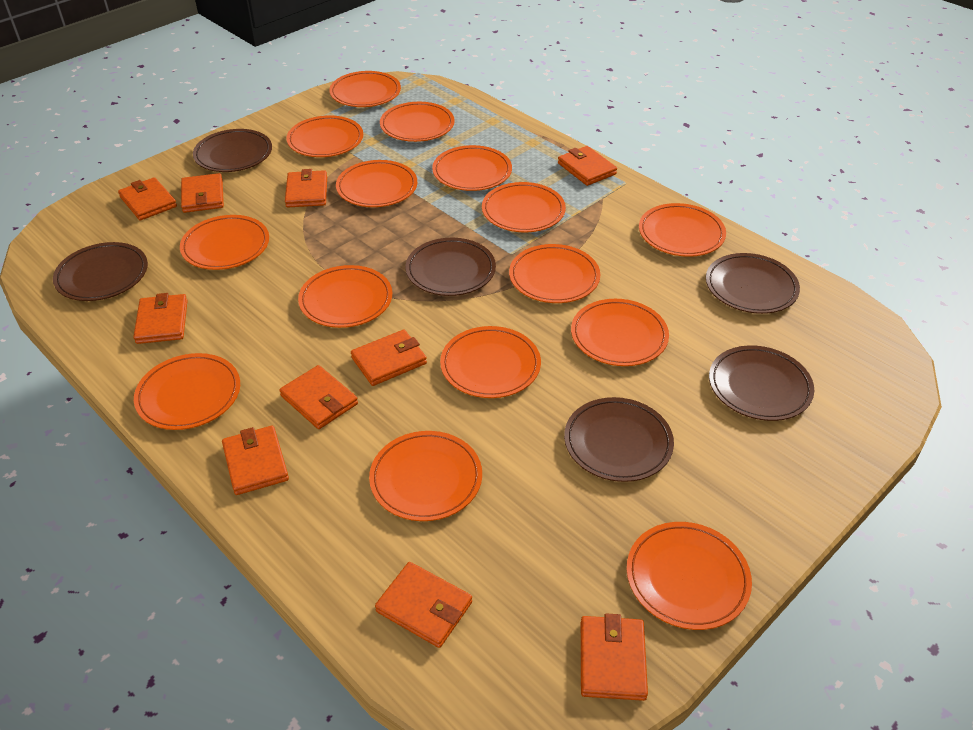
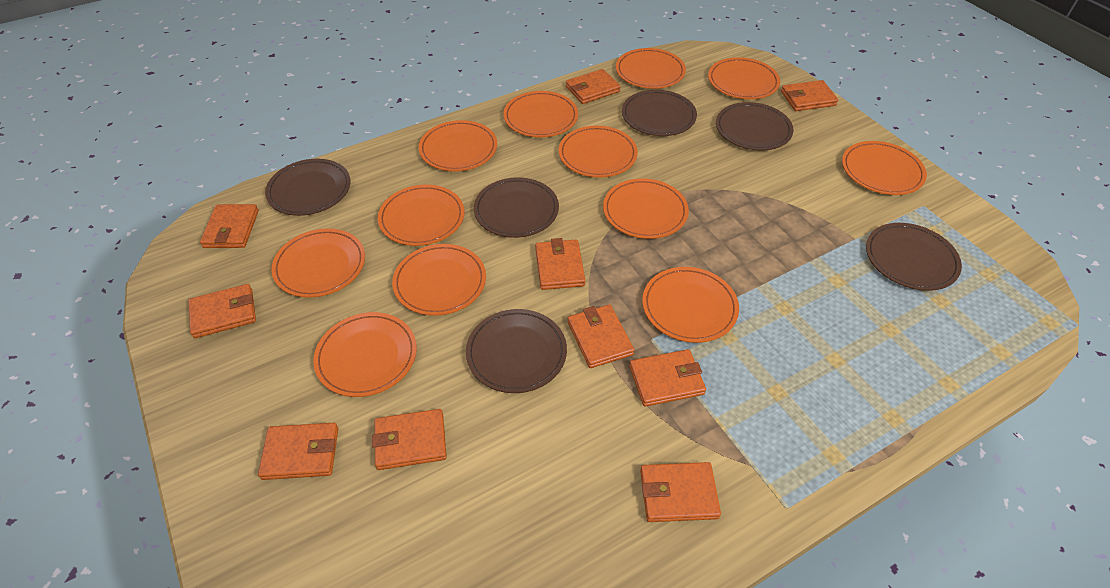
orange plate: [134,353,240,430] [180,215,269,270] [287,116,363,157] [298,265,392,328] [329,71,401,107] [336,160,417,207] [369,431,482,521] [380,102,455,142] [432,145,512,191] [440,326,541,398] [482,182,566,232] [509,244,600,303] [571,299,669,366] [627,522,752,630] [639,203,726,257] = 15 -> [271,228,365,298] [313,312,417,397] [378,185,465,246] [392,244,486,316] [419,120,497,171] [503,91,578,138] [559,126,638,178] [603,178,689,239] [616,48,686,89] [642,267,739,343] [708,57,780,99] [842,141,927,195] = 12

